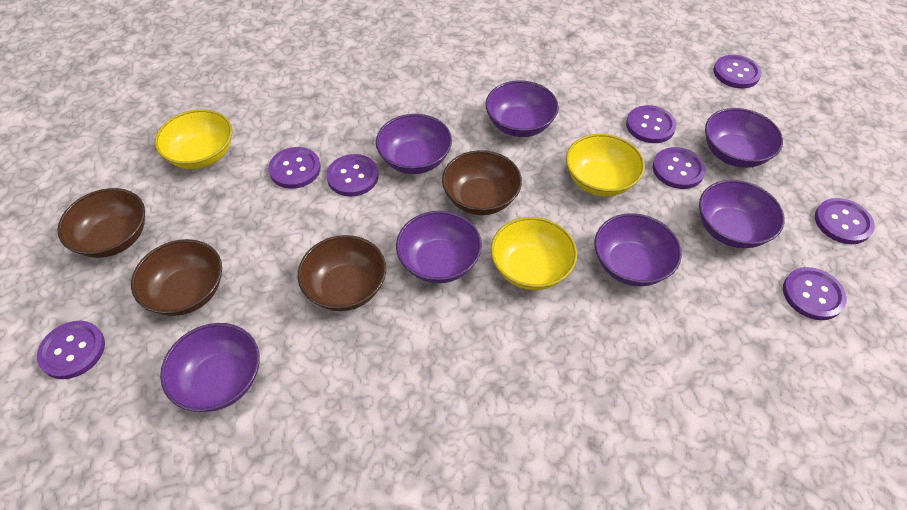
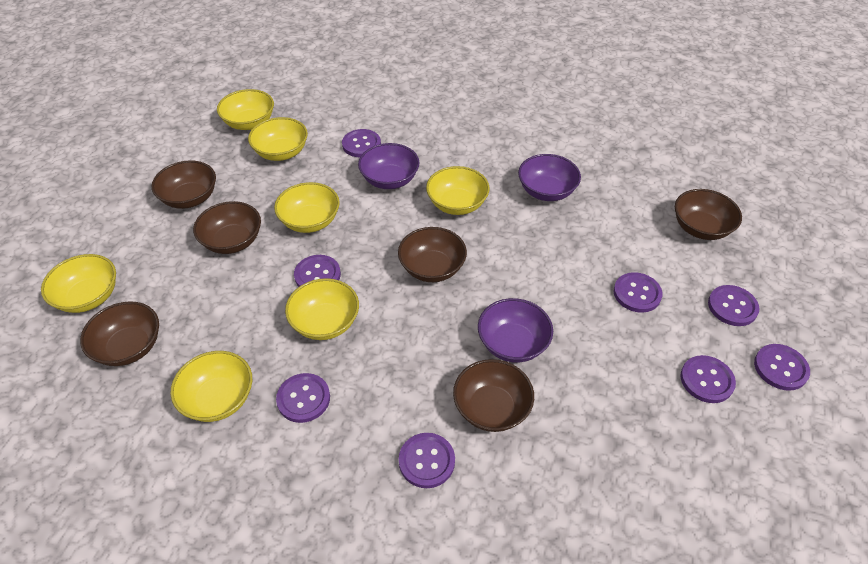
brown bowl: [57,188,145,258] [131,239,222,316] [298,235,386,311] [442,150,522,215] = 4 -> [80,301,159,366] [151,160,216,209] [193,201,261,254] [398,227,467,282] [453,359,534,432] [675,189,742,240] = 6
purple bowl: [160,323,260,412] [376,114,452,174] [396,211,482,283] [485,80,559,137] [595,213,682,286] [699,180,784,248] [705,108,783,168] = 7 -> [358,143,419,189] [478,298,553,362] [518,154,581,201] = 3
yellow bowl: [155,109,232,169] [491,217,577,290] [566,134,645,196] = 3 -> [41,254,116,313] [170,351,252,422] [217,89,274,130] [248,117,308,161] [274,182,340,233] [285,278,359,340] [426,166,490,215] = 7

